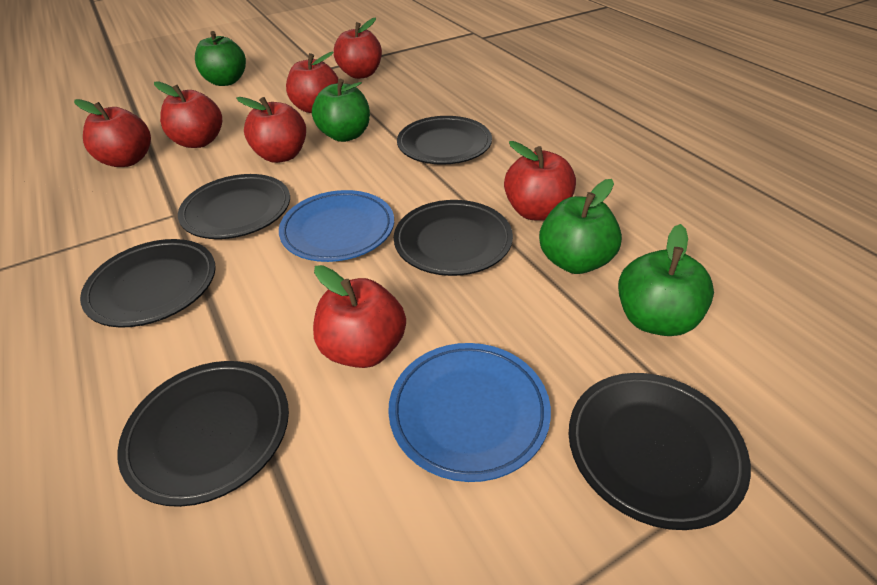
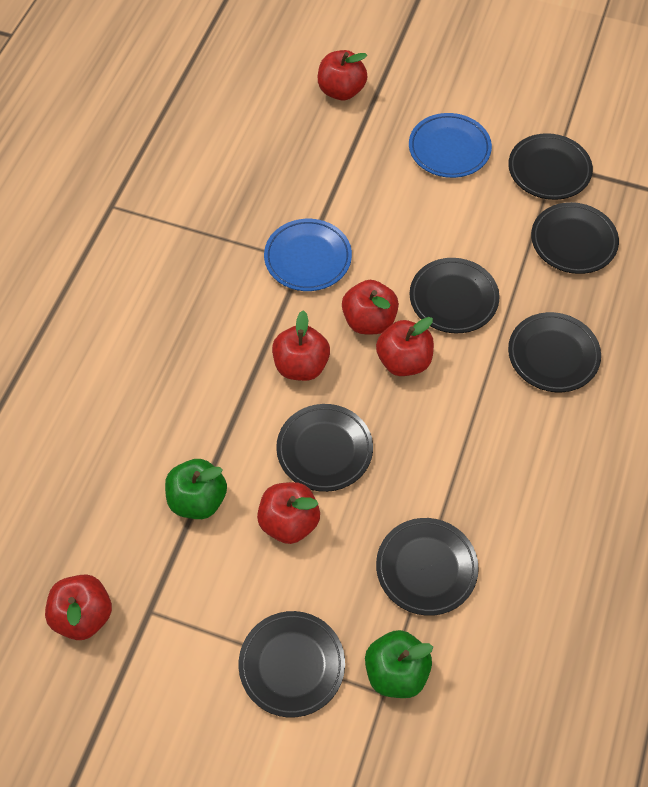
black plate: [80,239,216,328] [117,361,289,507] [178,174,290,239] [394,200,513,276] [397,116,492,165] [569,373,751,530] = 6 -> [239,611,345,718] [276,404,373,492] [376,518,479,616] [410,258,499,334] [508,133,593,200] [508,312,601,392] [531,202,619,274] = 7
green apple: [195,31,246,86] [312,79,370,142] [539,179,622,274] [618,224,714,336] = 4 -> [165,459,227,519] [365,630,433,698] = 2
red apple: [74,99,151,167] [154,82,222,148] [236,97,306,163] [286,52,338,113] [313,265,406,368] [334,17,382,79] [504,141,576,221] = 7 -> [45,574,112,640] [257,482,320,544] [272,310,330,381] [318,50,367,100] [342,280,399,334] [376,317,434,376] = 6

